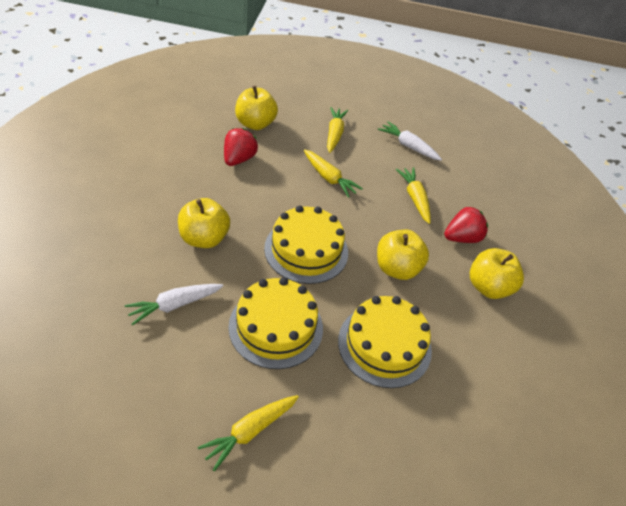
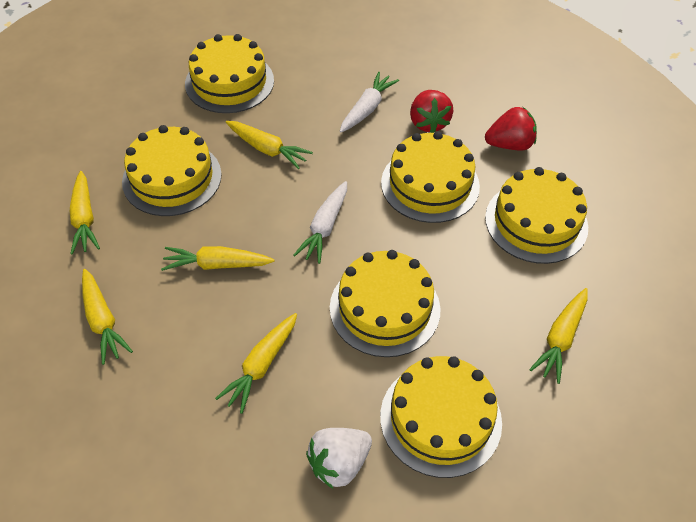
white strawberry: none = 0 -> [306,428,372,489] = 1
yellow apple: [178,198,230,248] [235,86,278,130] [377,230,429,280] [470,248,524,299] = 4 -> none = 0
yellow cake: [228,277,323,369] [264,206,348,284] [338,296,432,388] = 3 -> [122,125,222,216] [185,34,274,113] [330,250,440,357] [380,356,502,478] [381,131,480,223] [485,167,588,264] = 6
yellow carrot: [197,395,299,472] [304,149,363,198] [327,107,348,153] [396,167,431,224] = 4 -> [70,171,100,255] [82,269,133,365] [161,246,274,271] [215,313,297,414] [226,121,313,169] [529,288,588,384] = 6

